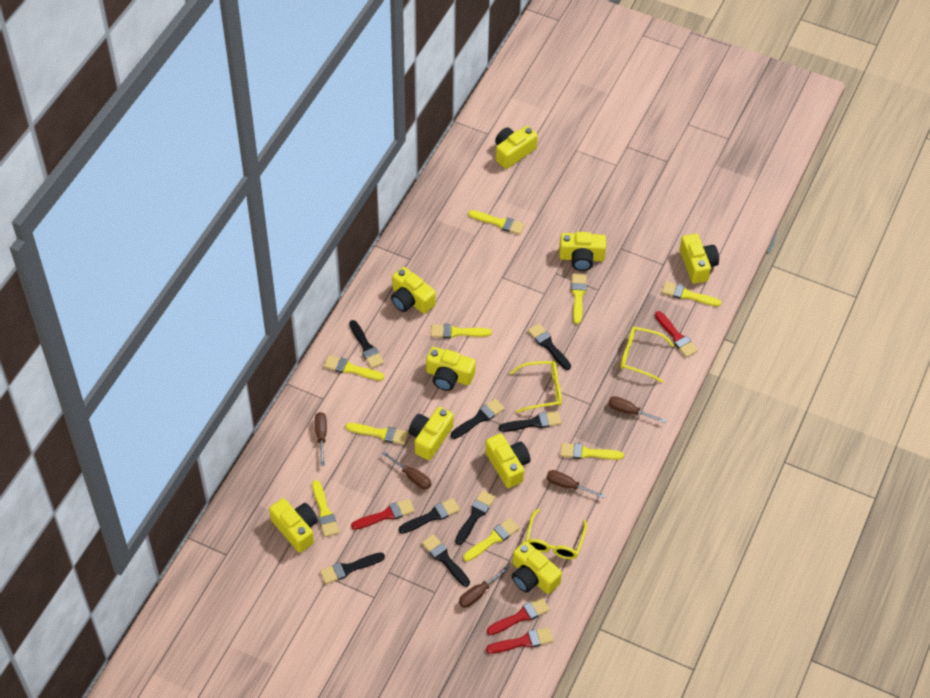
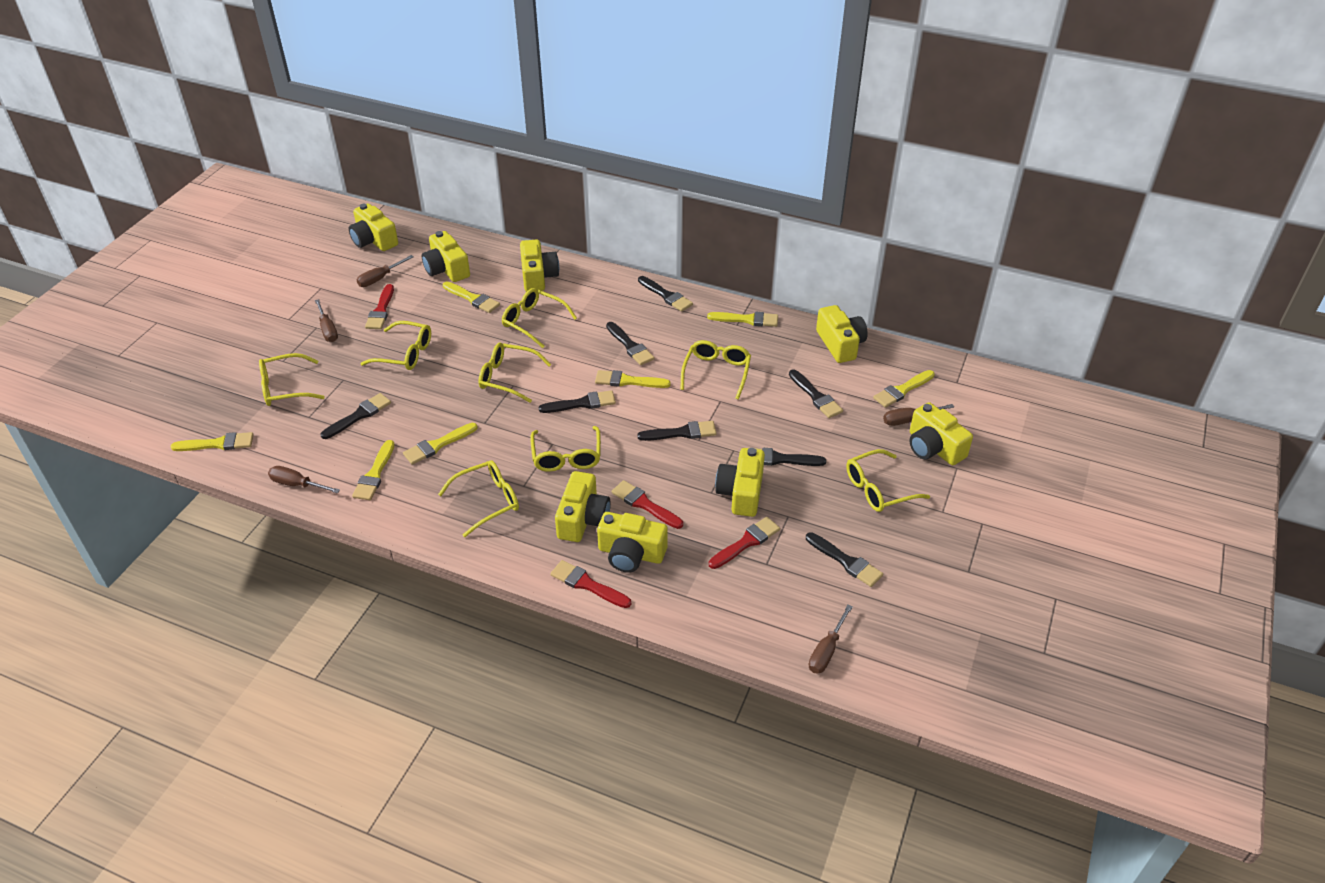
yellow brush: [312,480,339,537] [324,355,384,381] [346,423,408,445] [431,324,492,338] [463,518,519,562] [468,210,525,235] [560,443,624,460] [571,274,586,324] [662,281,721,306] = 9 -> [171,432,254,451] [352,440,395,500] [403,423,478,465] [443,281,500,313] [595,370,671,388] [707,312,778,327] [873,370,935,408] = 7
yellow camera: [269,498,318,553] [391,267,436,314] [409,407,454,460] [426,347,476,391] [485,434,531,488] [495,126,538,169] [512,541,562,594] [559,232,606,271] [680,234,719,284] = 9 -> [349,204,398,251] [422,231,470,282] [520,239,559,292] [555,471,611,542] [597,512,668,573] [715,448,765,517] [816,305,868,363] [909,402,973,465] = 8
yellow glasses: [510,361,562,413] [525,508,587,559] [620,327,674,383] = 3 -> [259,353,325,406] [360,321,431,370] [438,460,519,537] [479,343,552,403] [502,288,577,348] [530,426,601,472] [681,340,751,400] [846,449,930,512] = 8

